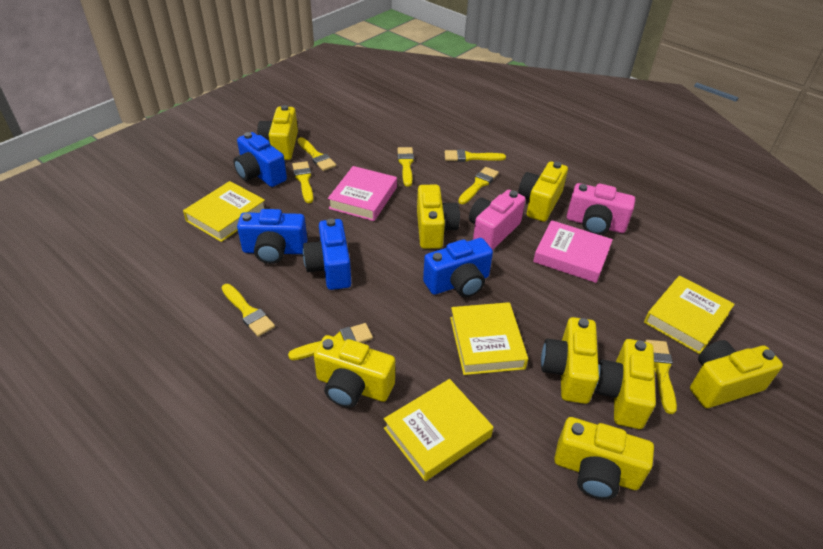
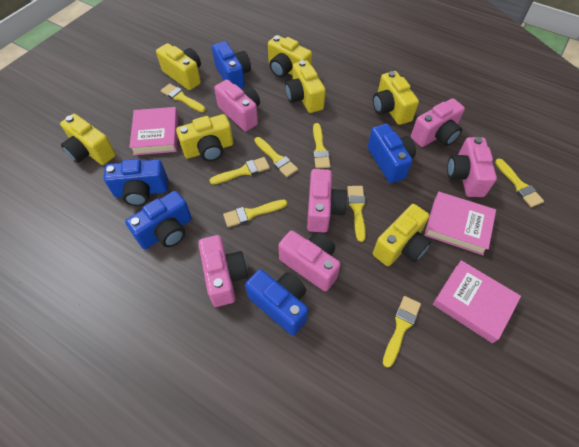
blue camera: [233,132,287,187] [237,209,307,264] [303,218,351,290] [423,238,493,297] = 4 -> [103,159,168,206] [125,191,192,249] [212,41,251,89] [245,269,308,336] [368,124,416,183] = 5
pink book: [328,166,397,221] [533,220,613,283] = 2 -> [129,107,178,155] [424,192,496,255] [433,260,521,343] = 3
pink camera: [469,190,526,250] [567,183,635,235] = 2 -> [198,235,248,307] [214,80,260,131] [278,230,341,291] [307,169,347,233] [411,98,465,147] [447,137,497,197] = 6
yellow book: [183,181,265,242] [384,379,493,481] [450,302,528,375] [644,276,735,354] = 4 -> none = 0
yellow camera: [257,105,298,160] [314,335,395,408] [417,185,460,249] [518,162,568,222] [541,317,599,404] [554,417,654,499] [594,339,656,429] [690,340,783,408] = 8 -> [60,114,116,165] [156,43,201,90] [176,114,233,161] [268,35,312,78] [285,60,326,113] [373,71,419,125] [373,204,431,266] = 7

